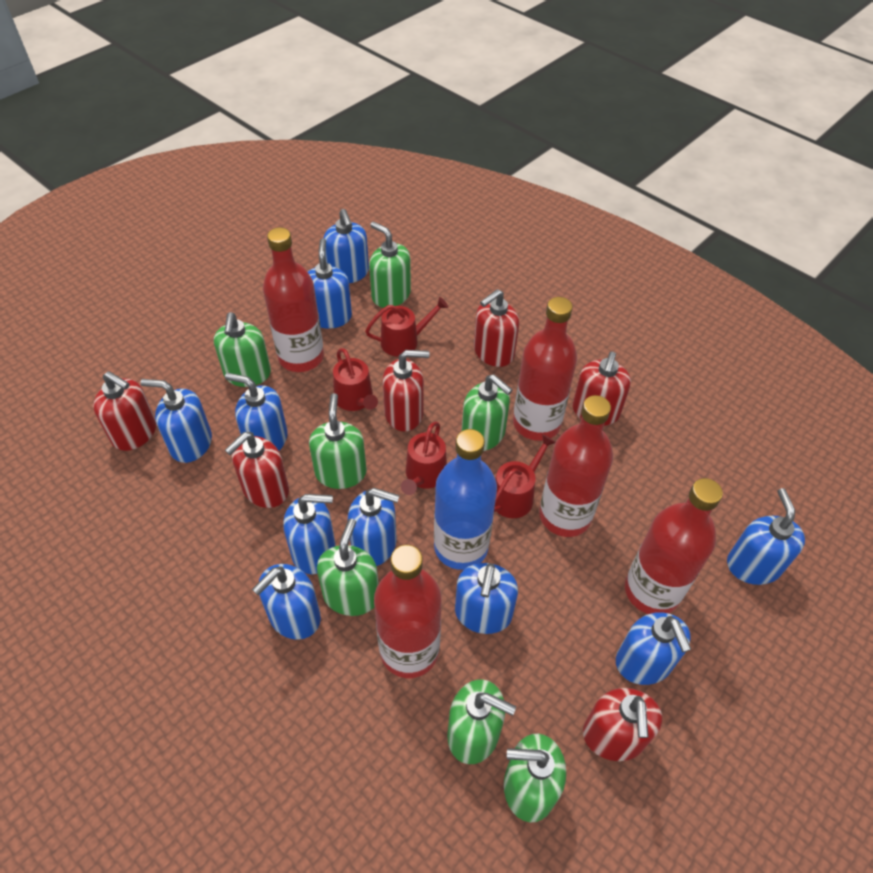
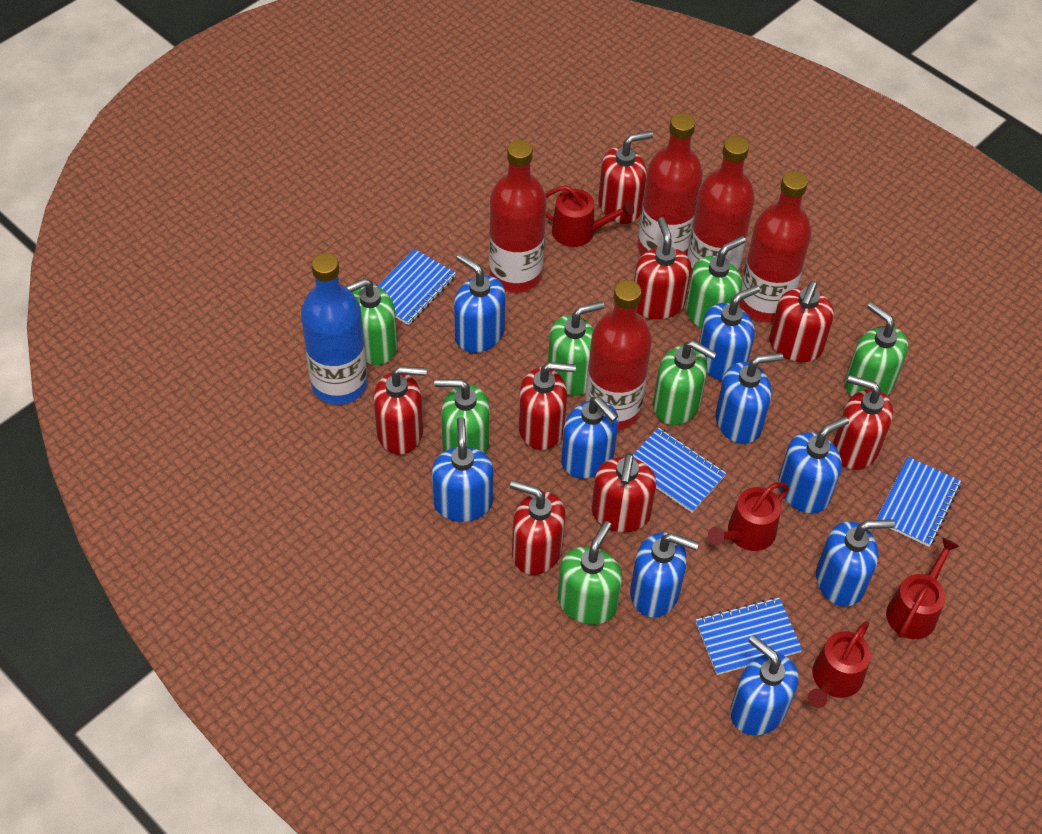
blue notebook: none = 0 -> [377,249,456,325] [633,427,726,513] [696,597,802,675] [876,457,961,547] = 4
blue soap dispenser: [141,379,212,463] [225,373,288,451] [252,564,321,640] [283,494,335,574] [308,238,352,329] [324,209,369,283] [348,488,400,566] [455,563,518,634] [616,612,691,685] [727,488,805,585] = 10 -> [432,417,494,522] [454,253,506,353] [561,397,619,479] [630,532,699,618] [699,285,760,381] [716,353,783,444] [730,635,799,736] [778,416,849,514] [816,519,895,607] = 9
red soap dispenser: [93,371,156,451] [225,432,289,508] [383,350,429,431] [474,289,519,367] [572,352,631,426] [583,688,662,761] = 6 -> [373,366,427,455] [510,480,566,575] [518,362,576,450] [592,453,656,532] [598,131,653,224] [634,217,691,320] [769,281,834,362] [833,375,893,470] = 8

